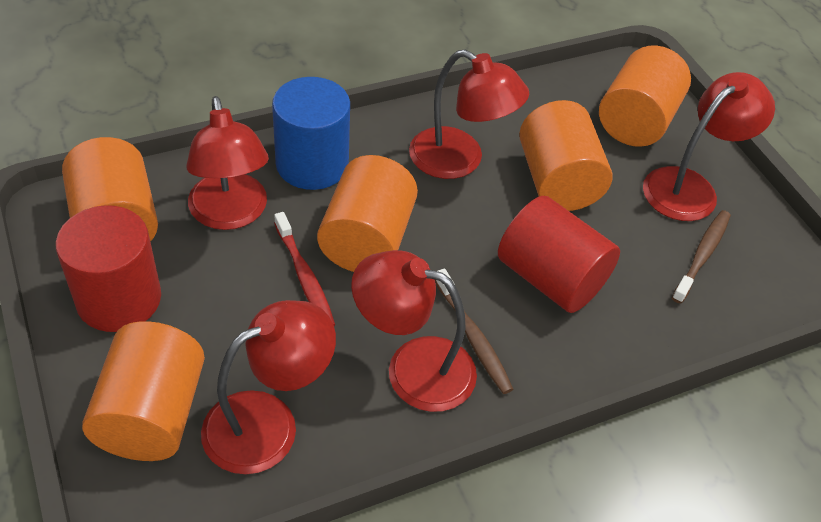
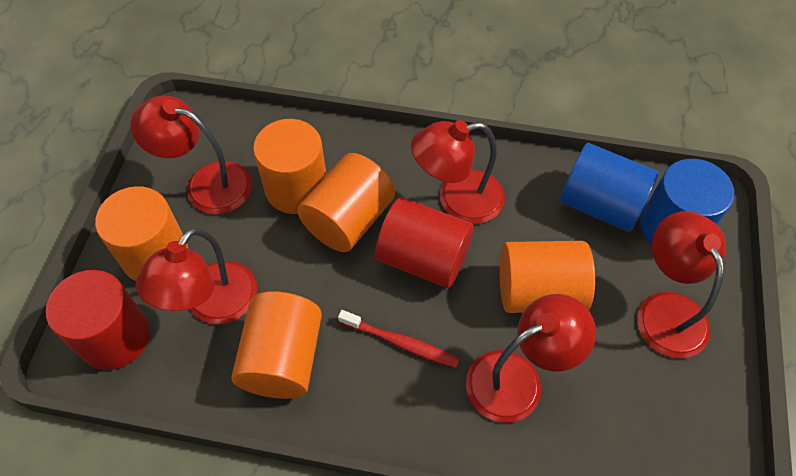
blue cylinder: [272,77,350,190] = 1 -> [560,143,659,232] [640,159,734,245] = 2
brown toothbrush: [435,269,513,394] [672,210,731,304] = 2 -> none = 0

